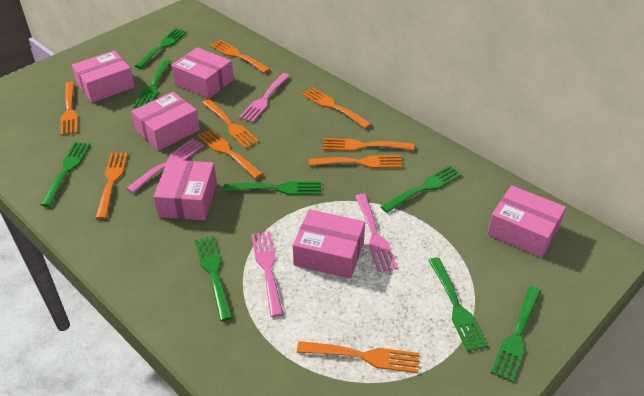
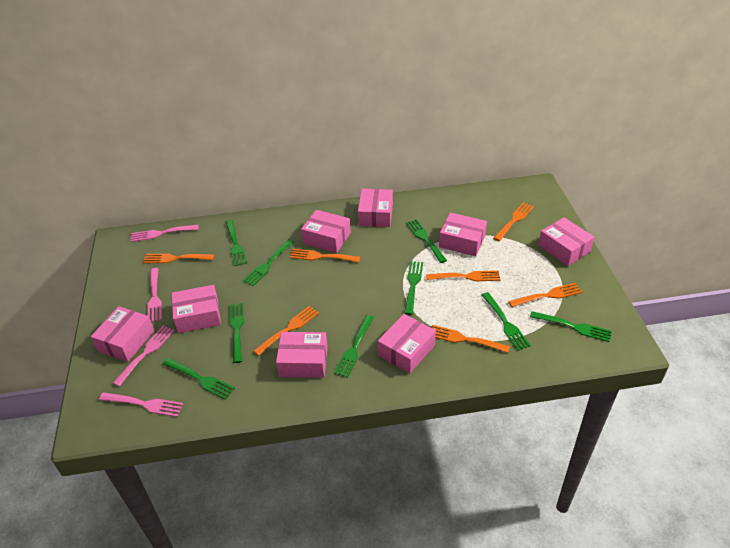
green fork: [40,142,91,207] [133,59,172,108] [135,28,187,68] [195,236,233,321] [223,181,321,195] [380,165,462,213] [428,257,488,352] [491,286,541,382] = 8 -> [163,358,235,400] [226,220,247,266] [229,303,244,363] [243,239,294,286] [334,315,374,378] [404,261,423,315] [406,219,447,263] [482,292,531,351] [530,311,612,342] = 9
orange fork: [60,82,78,135] [95,153,128,219] [197,129,263,179] [202,99,259,148] [210,40,270,73] [297,341,419,373] [302,87,371,129] [309,155,403,168] [323,138,414,151] = 9 -> [143,254,214,263] [253,306,319,356] [290,249,360,262] [426,270,500,281] [432,325,510,353] [493,202,534,241] [508,283,582,307] = 7
pink box: [72,50,135,103] [131,92,200,151] [153,160,217,220] [171,47,234,99] [293,209,365,279] [487,185,566,258] = 6 -> [91,306,154,362] [172,285,221,333] [276,332,328,378] [301,210,351,253] [358,189,393,227] [378,314,436,374] [439,213,487,256] [538,217,594,266] = 8

